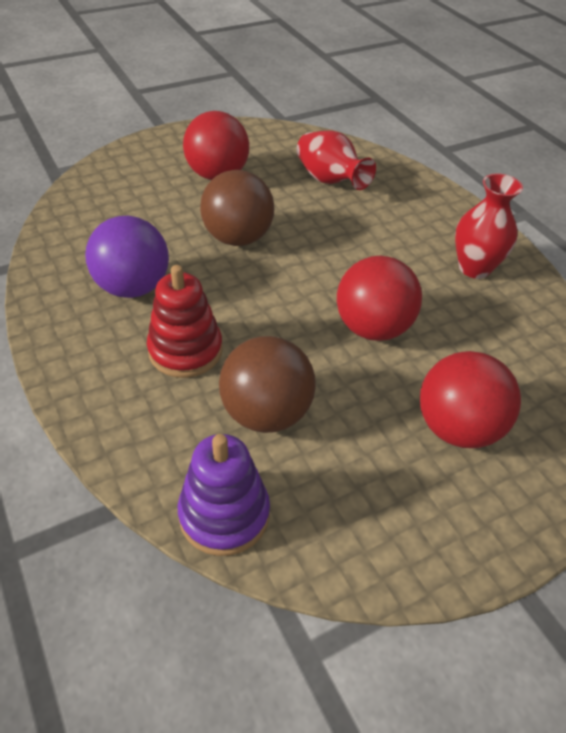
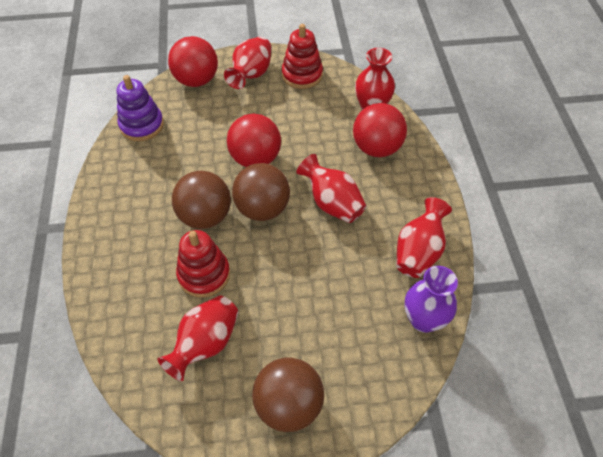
brown ball: [200,170,274,246] [219,336,316,433] = 2 -> [172,171,231,229] [232,163,290,221] [252,358,324,432] = 3
purple ball: [85,216,169,298] = 1 -> none = 0
purple vase: none = 0 -> [405,266,458,333] = 1
red stacking toy: [147,265,223,378] = 1 -> [176,230,230,298] [282,24,323,89] = 2
red vase: [296,130,376,190] [455,174,523,279] = 2 -> [157,295,239,381] [224,37,272,89] [296,154,366,223] [355,48,395,110] [396,197,452,278] = 5

